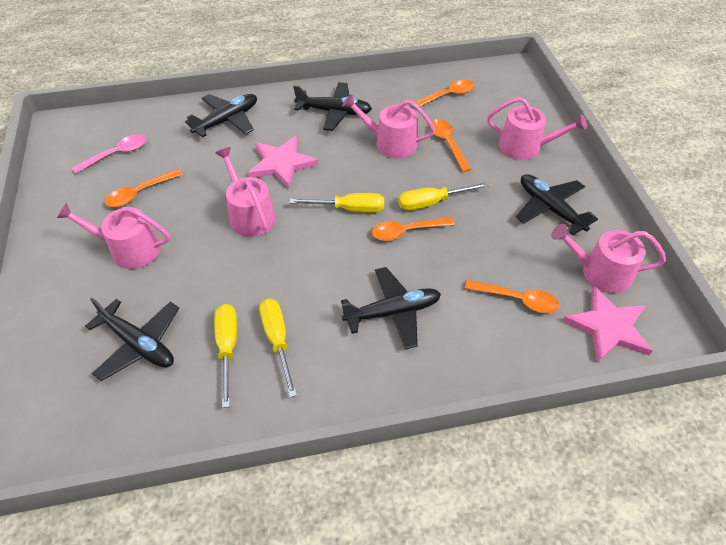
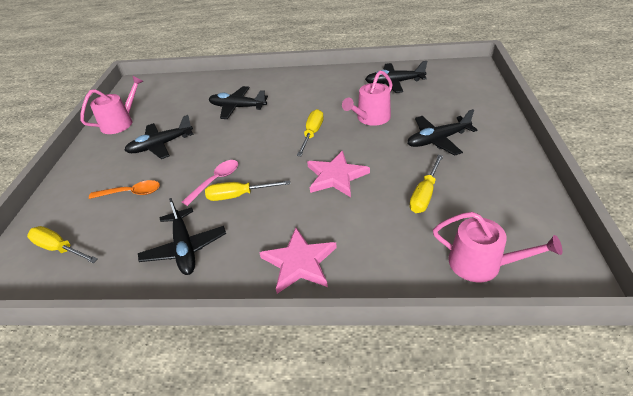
orange spoon: [105,169,183,207] [372,217,455,241] [414,80,475,107] [432,119,471,172] [465,280,560,313] = 5 -> [89,180,160,199] = 1
pink watering can: [57,203,170,269] [215,147,276,237] [342,94,435,159] [487,97,587,160] [551,224,666,294] = 5 -> [81,76,144,134] [342,71,393,126] [433,212,562,282] = 3

